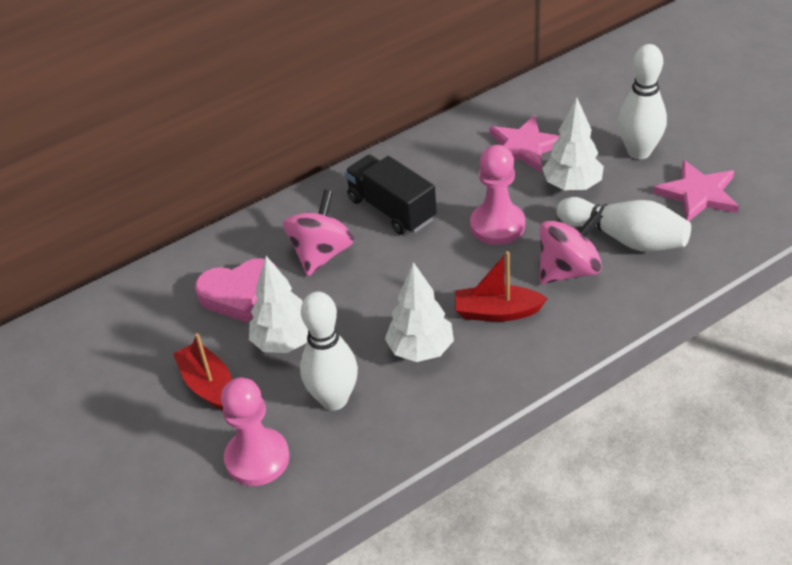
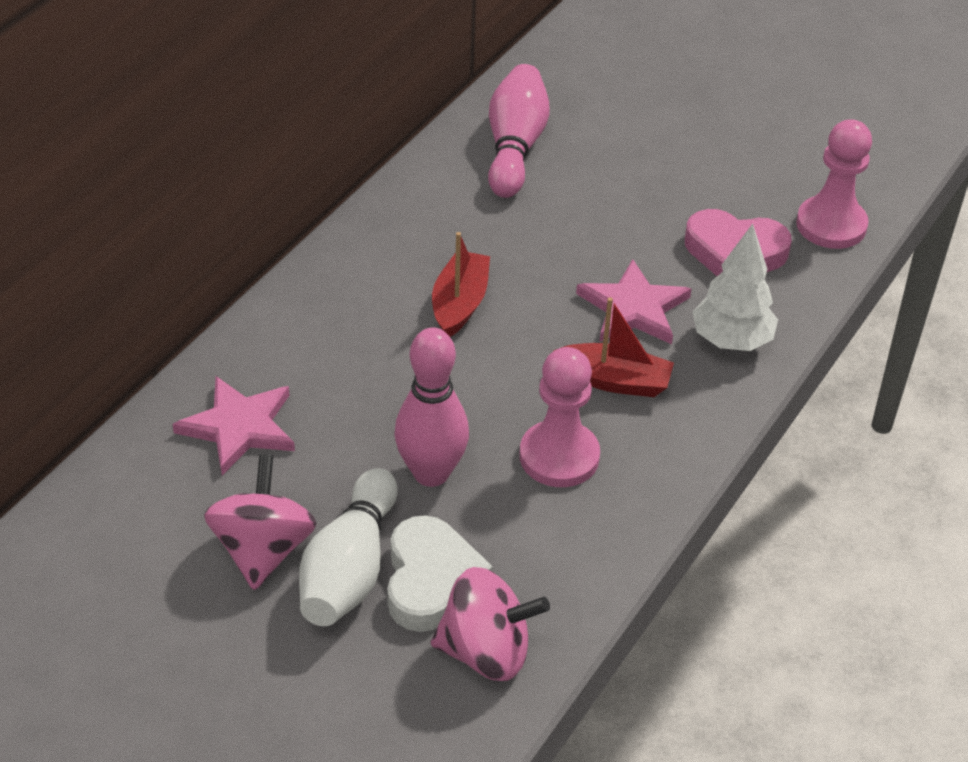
black truck: [344,154,437,235] = 1 -> none = 0
pink bowling pin: none = 0 -> [394,328,469,487] [488,64,550,198] = 2
white bowling pin: [300,291,358,411] [557,197,691,252] [618,44,667,159] = 3 -> [299,468,398,626] = 1
white heart: none = 0 -> [387,515,493,632] = 1
white tree: [249,256,308,353] [385,262,454,362] [542,97,604,191] = 3 -> [692,224,778,351] = 1

